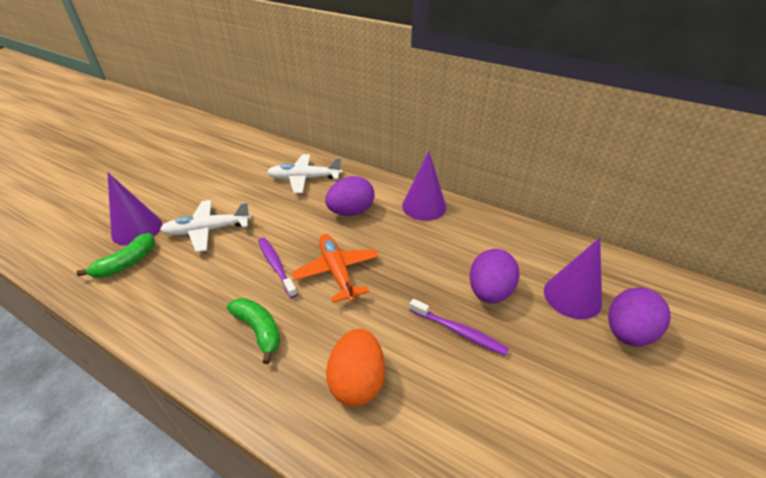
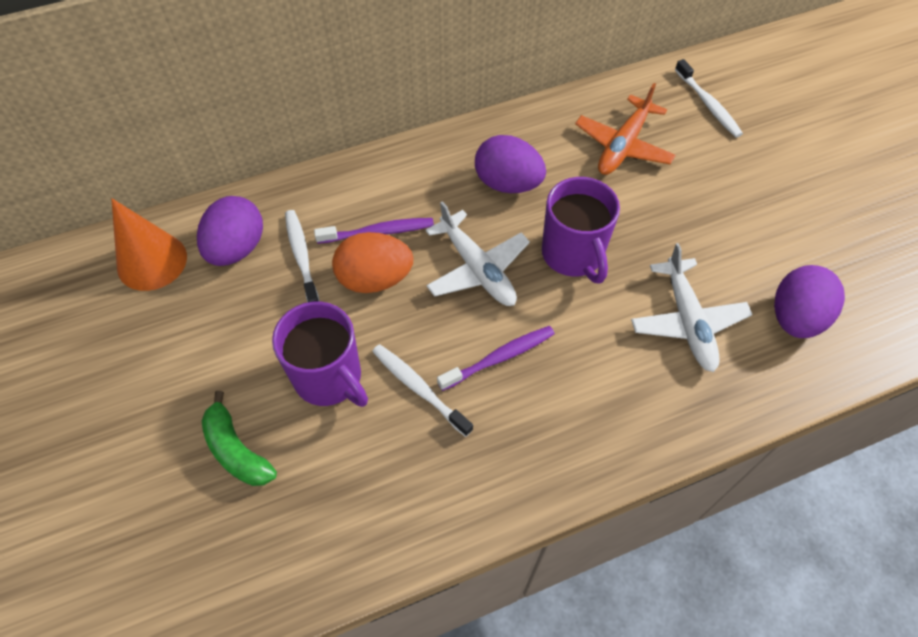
green banana: [76,233,155,278] [227,298,280,364] = 2 -> [202,391,277,486] = 1
orange cone: none = 0 -> [111,198,187,291] = 1
purple cone: [107,172,162,245] [402,151,446,221] [544,238,602,319] = 3 -> none = 0
purple mug: none = 0 -> [272,302,368,407] [542,177,620,284] = 2
white toothbrush: none = 0 -> [285,210,320,302] [372,344,473,437] [675,59,743,138] = 3

